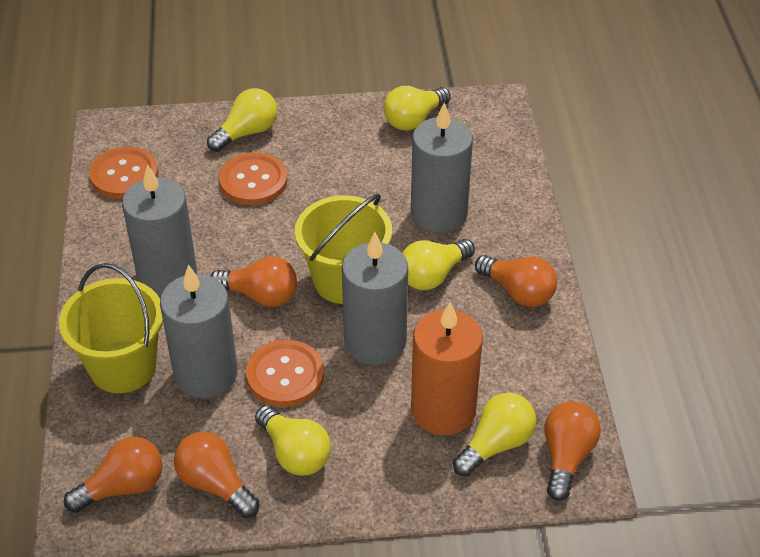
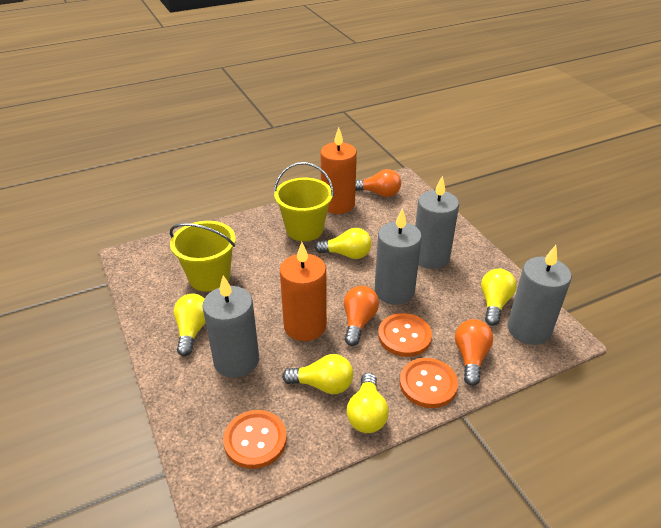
orange candle: [411,302,483,435] = 1 -> [280,242,327,341] [321,128,357,214] = 2
orange light bulb: [64,437,163,513] [174,432,260,518] [211,257,297,307] [475,255,557,307] [544,401,601,501] = 5 -> [344,286,379,346] [355,169,401,197] [455,319,493,386] = 3

